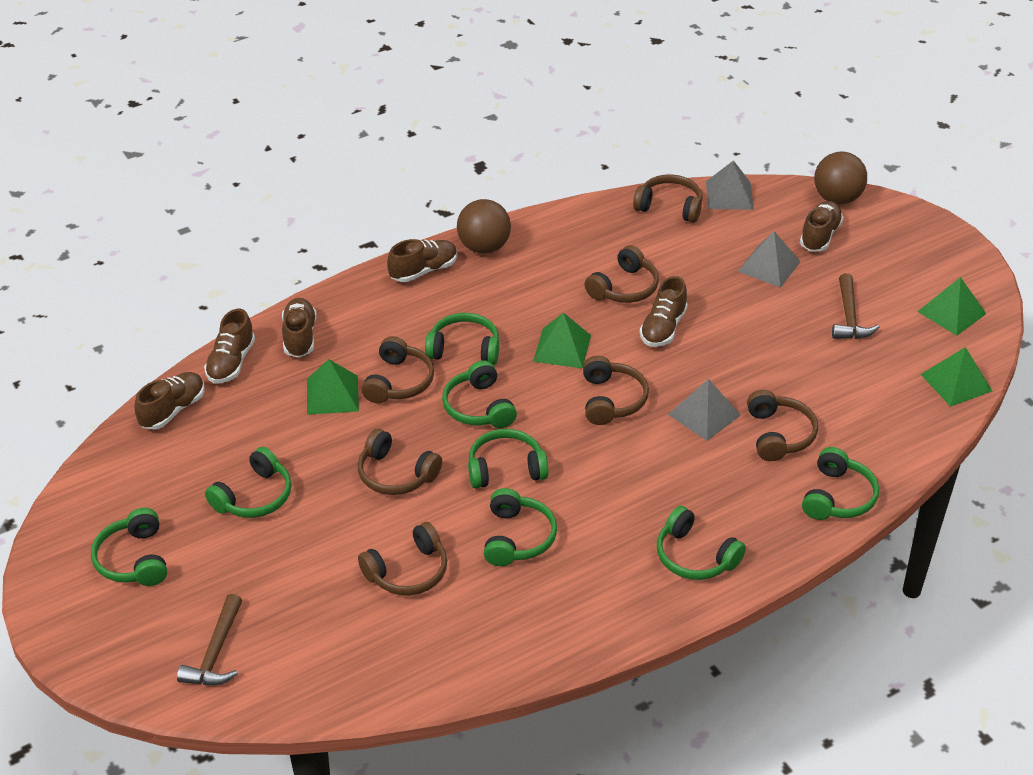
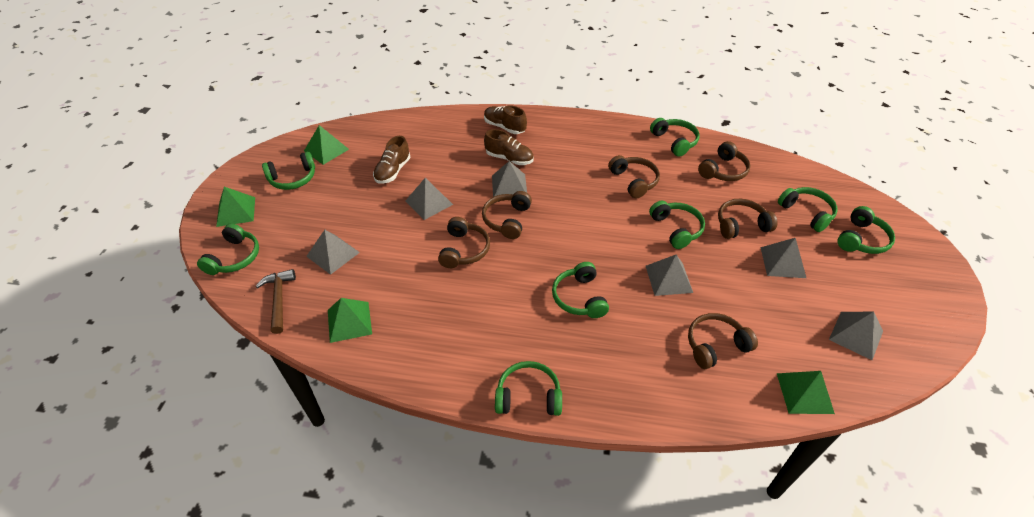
brown ball: [457,199,511,254] [814,152,867,204] = 2 -> none = 0
brown hammer: [177,594,242,685] [832,273,879,339] = 2 -> [256,269,296,334] = 1
brown headphones: [358,429,442,495] [358,522,447,595] [361,336,434,404] [583,356,649,425] [585,245,659,303] [633,174,702,223] [747,390,818,461] = 7 -> [438,217,490,268] [482,191,532,239] [608,155,660,198] [688,313,758,369] [698,141,750,181] [718,199,777,239] = 6
brown shoe: [134,372,205,430] [204,309,255,384] [282,298,317,358] [387,239,457,282] [640,276,688,347] [800,201,844,252] = 6 -> [373,136,411,184] [484,106,527,134] [484,129,534,165] = 3
grey pyramid: [668,379,741,441] [706,160,754,210] [738,231,801,288] = 3 -> [306,230,360,275] [405,178,453,220] [492,161,527,197] [646,255,693,296] [761,238,806,278] [829,311,883,360] = 6

